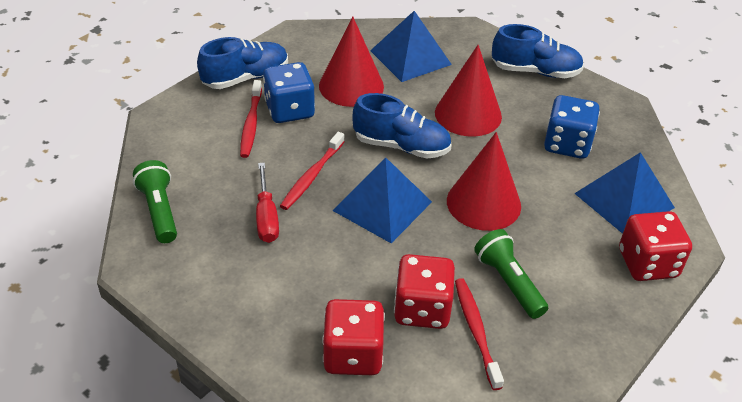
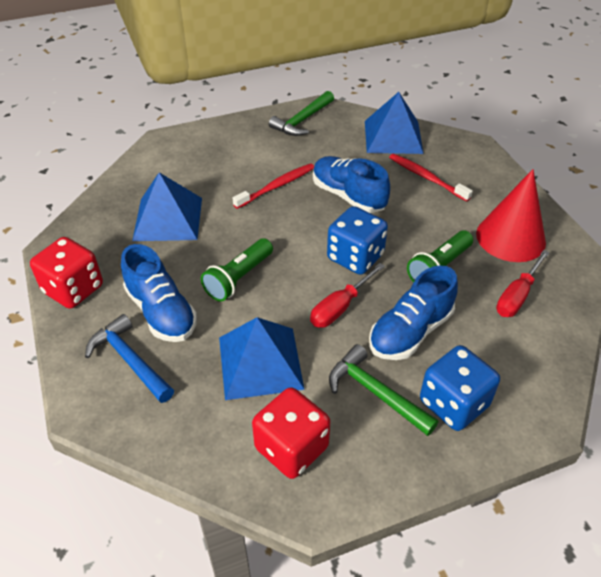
blue hammer: none = 0 -> [85,314,174,403] = 1
green hammer: none = 0 -> [269,91,334,136] [329,344,439,436] = 2
red cone: [319,16,384,107] [435,45,502,137] [447,132,521,231] = 3 -> [476,169,546,262] = 1
red dice: [322,299,385,375] [394,254,455,329] [619,211,692,281] = 3 -> [30,237,103,309] [252,387,330,479] = 2
red screwdriver: [256,162,279,243] = 1 -> [310,263,385,328] [496,250,549,317] = 2
red toothbrush: [240,80,262,158] [280,132,345,210] [455,278,504,390] = 3 -> [233,163,314,209] [389,154,473,202] = 2

